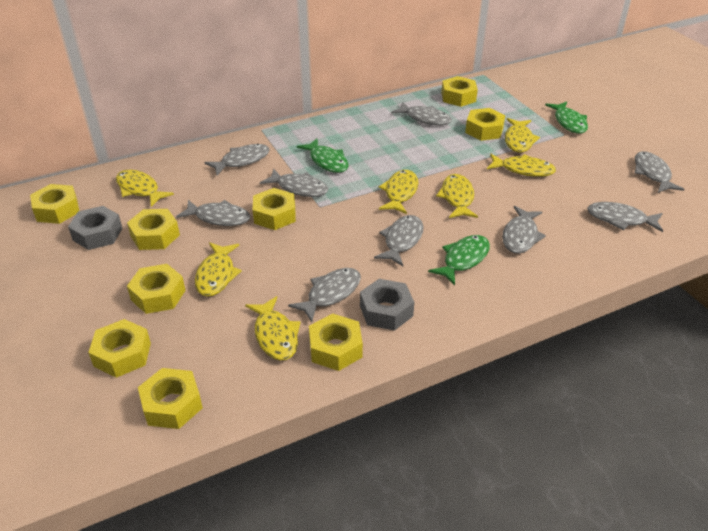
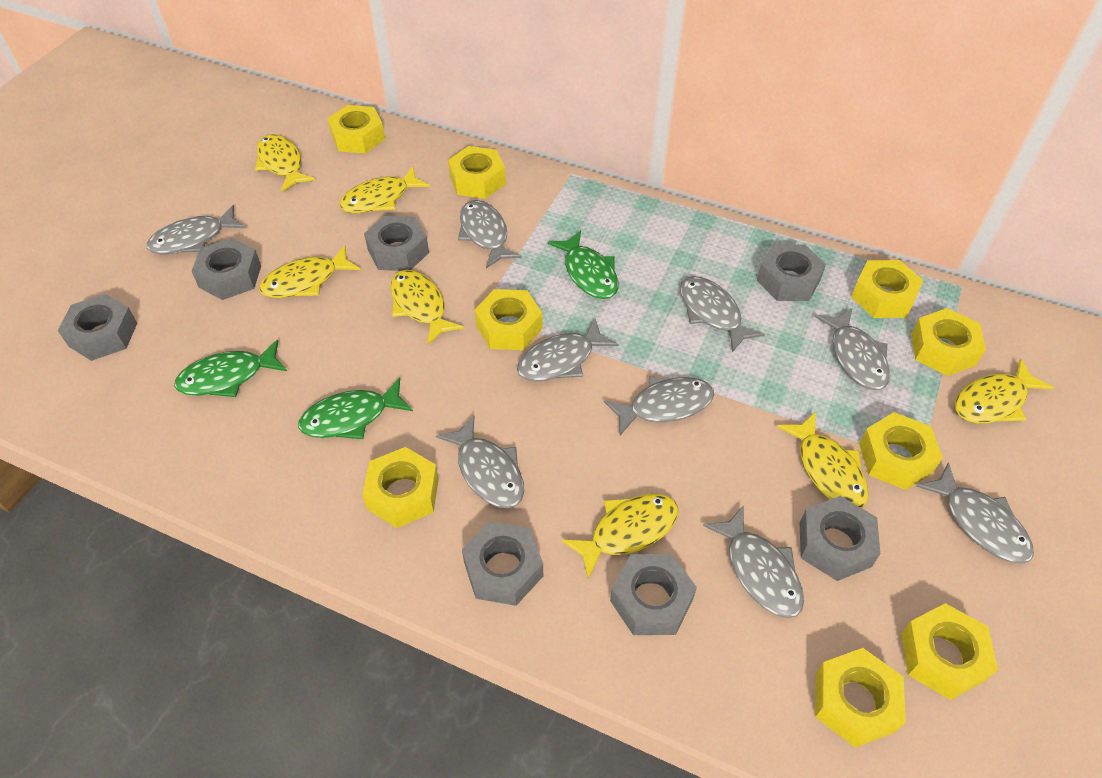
grey nut: [68,206,122,250] [360,279,414,331] = 2 -> [58,294,137,361] [191,238,261,300] [364,216,429,271] [462,522,543,606] [610,554,697,635] [757,244,826,301] [800,496,881,581] = 7

